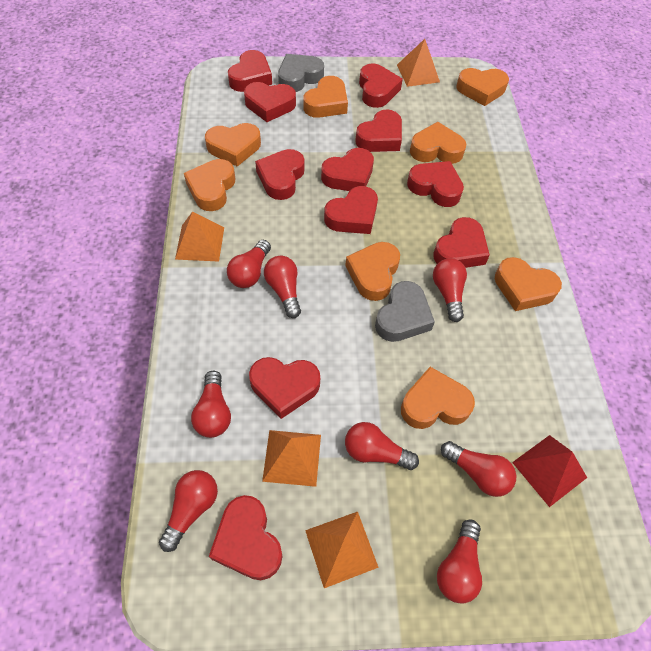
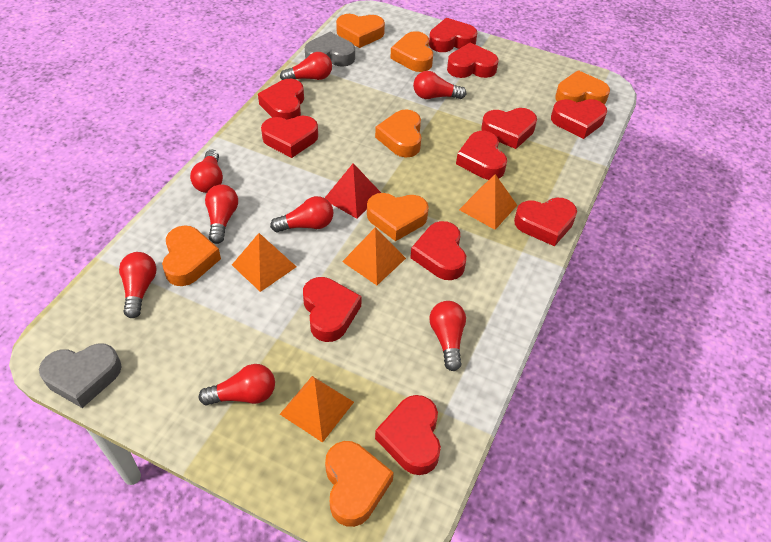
orange heart: [184,159,235,211] [205,123,261,167] [304,76,348,118] [345,242,400,301] [401,367,475,429] [410,122,466,164] [456,68,509,106] [495,257,562,311] = 8 -> [162,225,221,286] [325,441,394,527] [336,14,385,48] [367,193,429,241] [375,109,421,157] [390,31,433,72] [555,70,610,105] = 7

